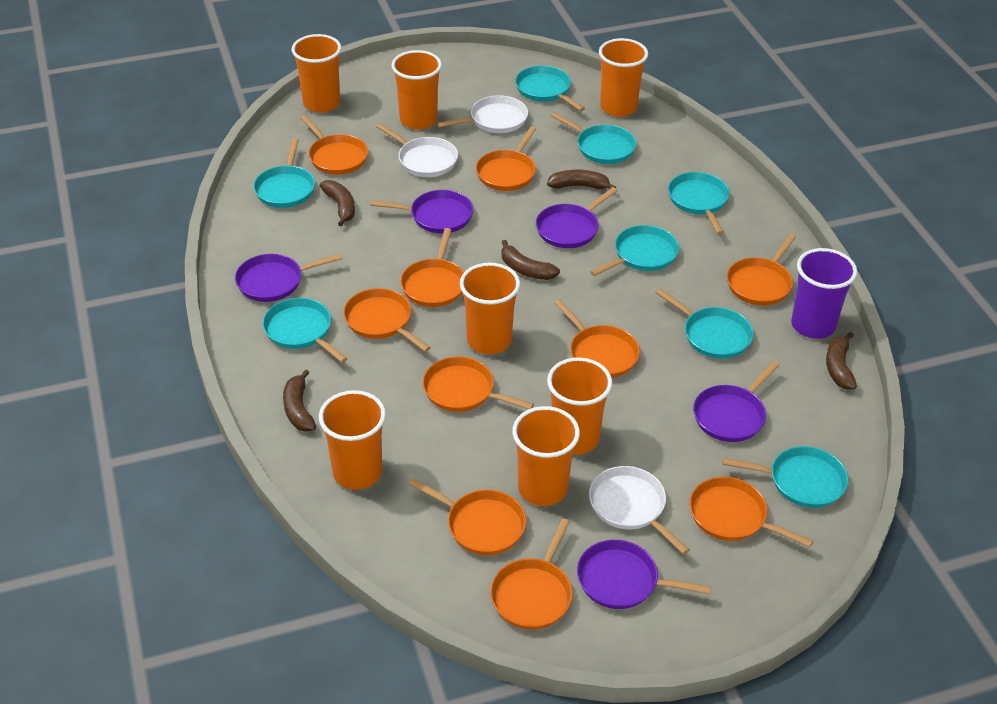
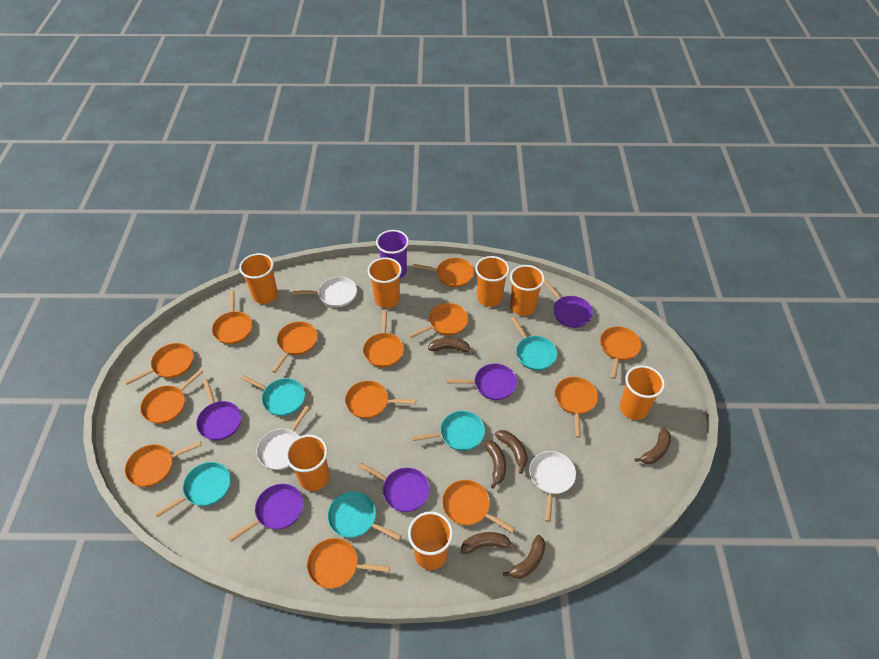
brown banana: [283,369,316,432] [320,180,355,226] [501,240,560,280] [547,170,616,189] [826,332,857,390] = 5 -> [428,338,474,355] [461,532,517,554] [484,441,506,489] [495,430,528,474] [503,535,545,579] [635,428,671,464] = 6
orange pan: [300,115,368,175] [343,288,431,352] [400,228,464,307] [409,478,526,555] [422,356,534,412] [476,127,536,191] [490,518,573,630] [554,299,640,378] [689,477,813,547] [727,234,796,306] = 10 -> [125,343,193,385] [125,442,202,487] [140,369,203,424] [212,290,252,344] [272,321,318,373] [307,538,390,588] [345,381,416,419] [363,311,404,367] [409,303,468,338] [413,258,474,287] [442,480,515,533] [555,377,598,438] [600,326,641,379] = 13
turquoise pan: [253,138,315,208] [263,298,348,363] [515,66,585,111] [551,112,636,164] [590,225,679,276] [655,288,754,359] [668,172,729,235] [722,446,848,508] = 8 -> [155,462,231,517] [241,375,305,416] [327,491,402,540] [412,411,485,451] [511,317,557,371] = 5

